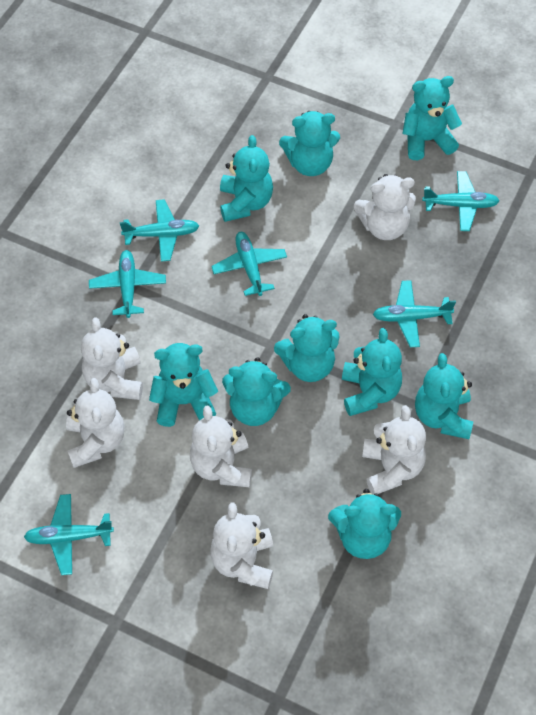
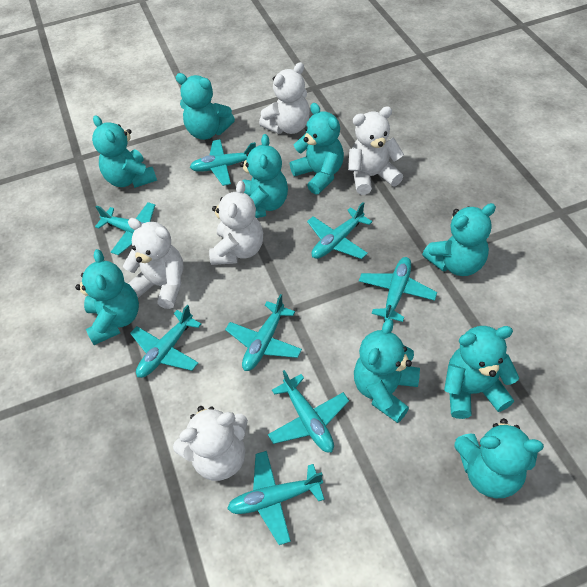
turquoise plane: [24,494,114,575] [89,250,166,318] [120,199,199,262] [211,232,287,296] [373,280,456,347] [422,171,500,231] = 6 -> [95,202,155,255] [130,305,201,378] [190,139,256,186] [225,294,302,371] [227,451,324,545] [268,370,349,452] [307,202,372,259] [359,257,437,322] = 8
white teddy bear: [66,378,124,468] [81,317,143,400] [190,406,252,488] [210,502,273,589] [354,174,416,240] [362,405,426,495] = 6 -> [123,218,183,309] [173,406,248,481] [209,181,263,265] [259,62,310,134] [348,106,404,195] = 5

